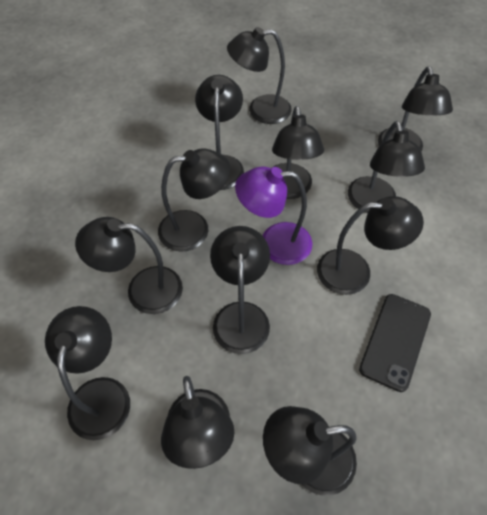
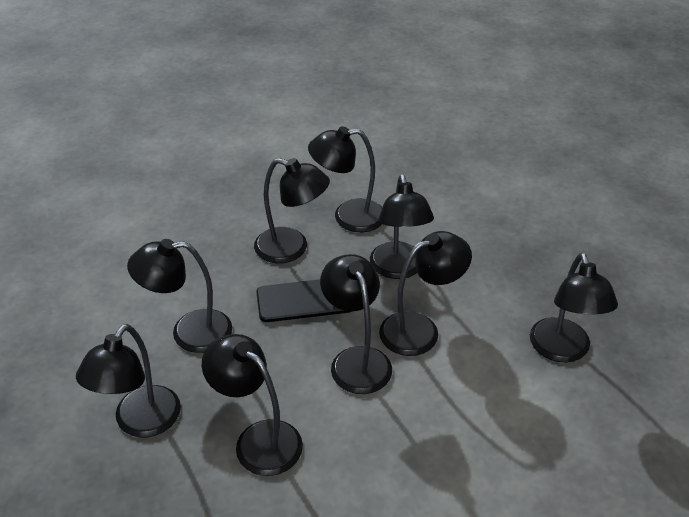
black lamp: [45,306,130,440] [75,217,183,314] [158,149,230,252] [161,376,234,469] [195,75,244,190] [210,226,270,354] [227,27,292,124] [263,406,357,496] [272,106,324,199] [317,196,424,295] [348,121,425,213] [378,67,453,151] = 12 -> [76,324,181,437] [127,239,232,353] [202,334,303,476] [254,158,330,263] [308,126,382,232] [320,254,392,394] [370,174,434,279] [379,231,472,356] [530,253,618,363] = 9
purple lamp: [235,166,312,265] = 1 -> none = 0

